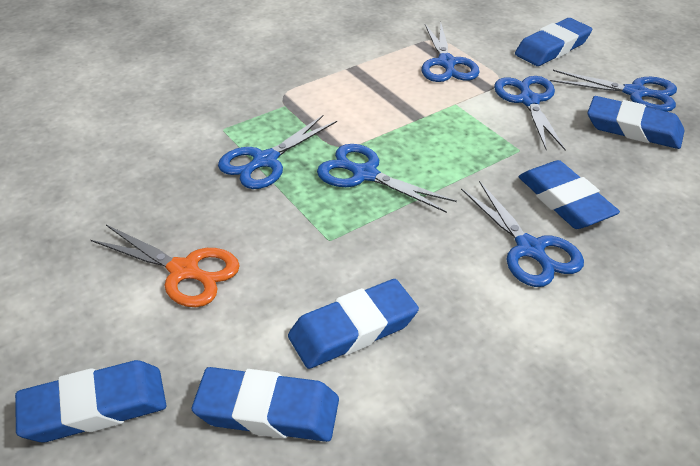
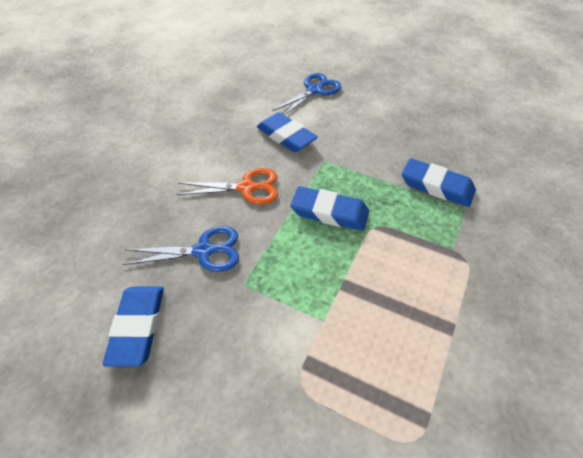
blue eraser: [15,360,167,442] [192,367,339,442] [288,279,419,369] [515,18,592,66] [519,160,620,229] [587,96,684,149] = 6 -> [103,286,164,367] [257,112,318,152] [290,186,369,231] [402,158,476,207] = 4
blue scissors: [218,115,337,189] [317,144,457,213] [422,23,480,82] [461,181,584,287] [494,76,566,151] [550,70,677,112] = 6 -> [123,226,239,272] [273,73,341,115] = 2

